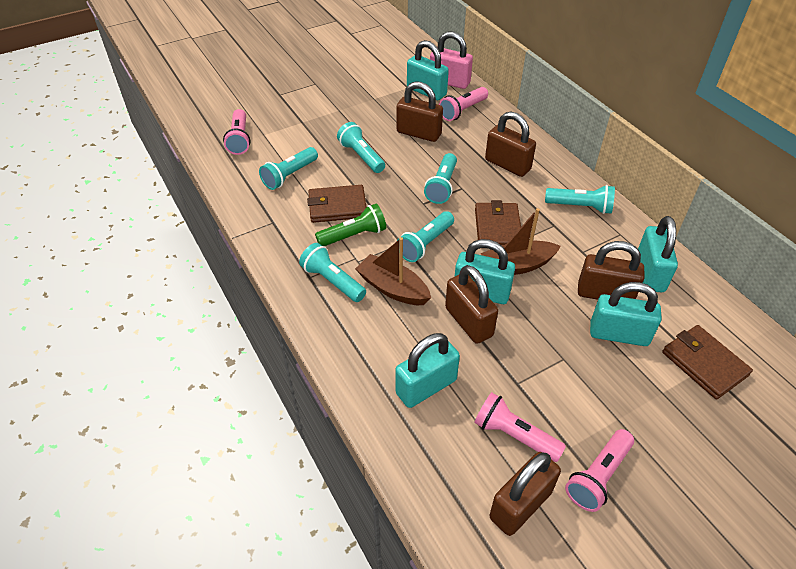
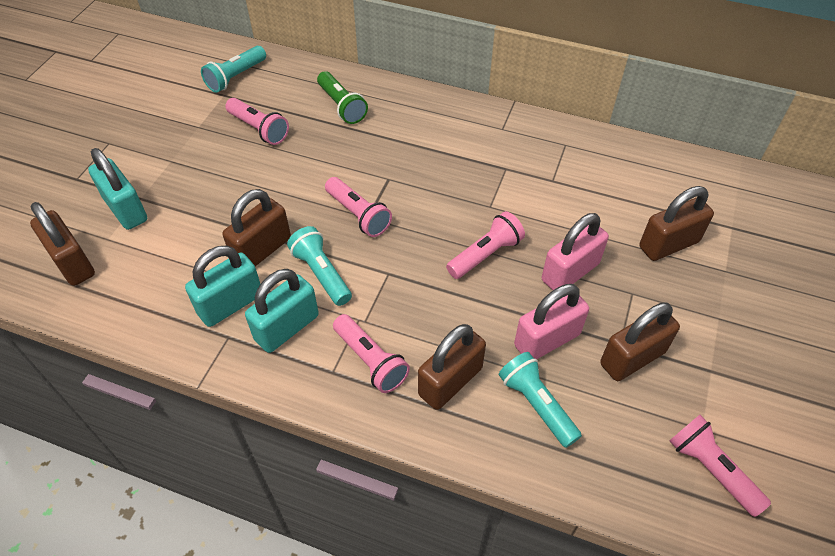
brown boat: [355,237,431,305] [481,208,560,275] = 2 -> none = 0
brown wallet: [307,185,366,223] [475,200,521,246] [662,325,753,399] = 3 -> none = 0
pink flashlight: [223,109,250,155] [439,87,488,121] [474,392,566,462] [565,429,634,512] = 4 -> [225,98,289,145] [325,177,392,237] [333,314,410,393] [446,211,525,279] [670,415,771,517] = 5
pink padlock: [430,32,473,89] = 1 -> [514,284,589,359] [542,213,609,290] = 2
turquoise flashlight: [259,147,318,190] [299,243,366,302] [337,122,385,173] [397,211,454,262] [424,153,457,204] [545,185,615,214] = 6 -> [201,46,266,93] [287,226,352,306] [499,352,582,448] = 3
turquoise padlock: [395,333,460,408] [407,40,449,100] [454,239,515,304] [590,282,662,346] [638,216,678,292] = 5 -> [88,148,147,230] [185,246,260,327] [245,269,319,353] = 3

